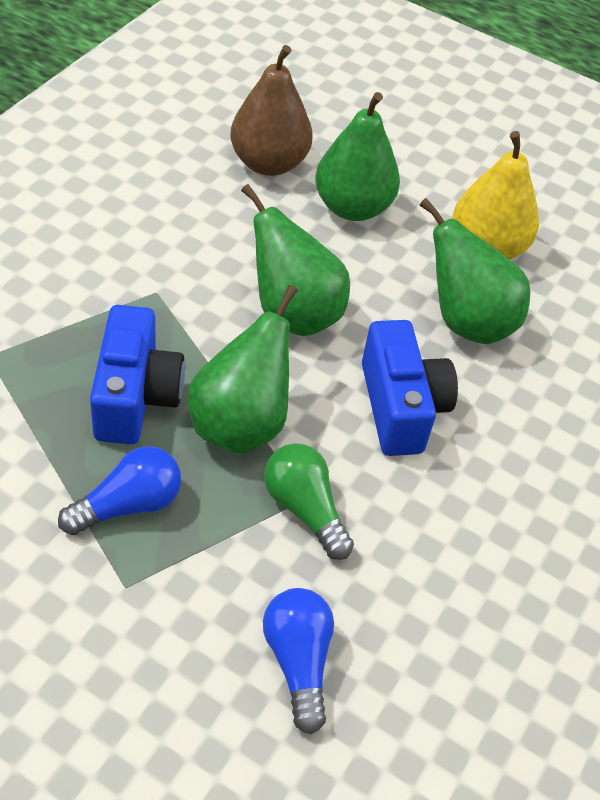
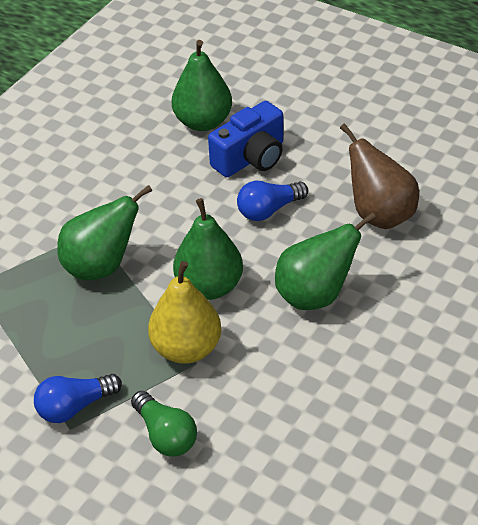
blue camera: [90,305,185,444] [362,320,458,456] = 2 -> [208,101,283,177] = 1

